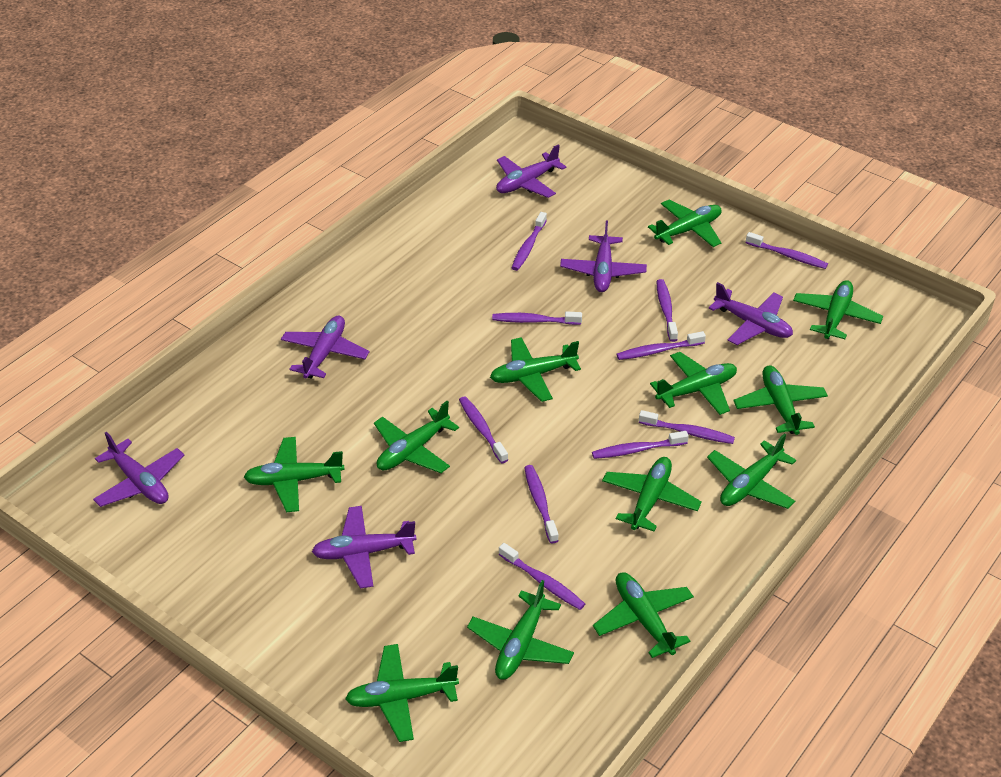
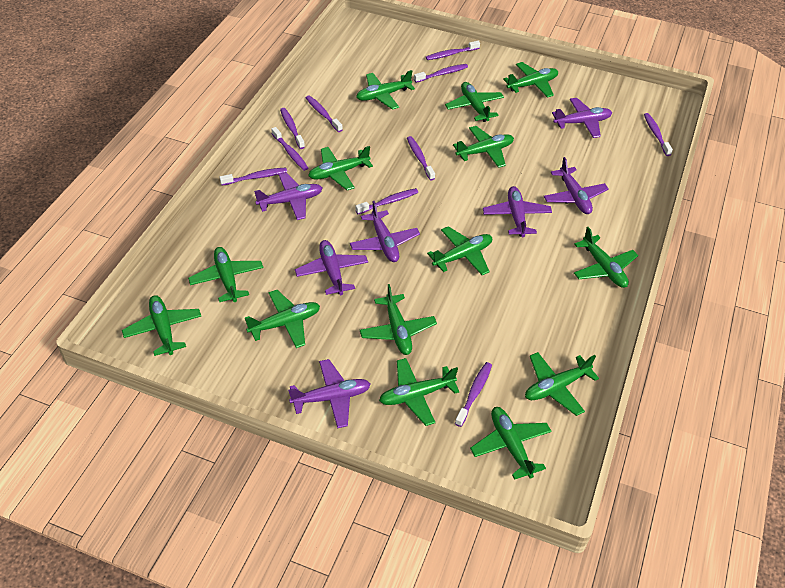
green plane: [244,437,345,512] [345,644,459,742] [374,401,459,473] [467,580,574,680] [490,337,581,402] [593,572,694,658] [602,457,702,531] [648,200,722,247] [650,352,737,415] [707,434,796,509] [733,366,828,435] [793,280,883,339] = 12 -> [122,295,201,356] [188,247,263,302] [245,290,320,348] [308,146,373,190] [356,70,415,110] [360,284,437,355] [379,358,460,426] [427,226,492,275] [445,82,504,122] [453,126,514,168] [470,407,551,480] [503,62,558,98] [525,352,599,416] [574,227,638,288] = 14
purple plane: [93,432,184,507] [281,316,369,379] [312,506,416,588] [496,144,567,198] [560,221,647,292] [709,282,793,345] = 6 -> [254,173,322,220] [288,359,371,428] [295,240,368,295] [350,201,420,262] [483,186,552,237] [543,157,608,214] [552,98,612,138] = 7

